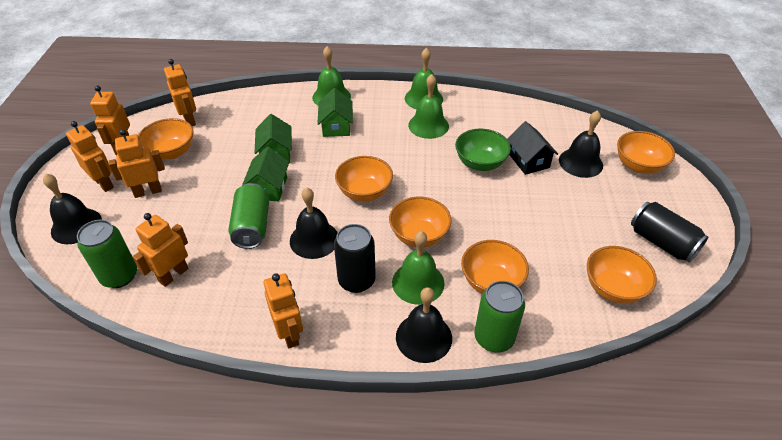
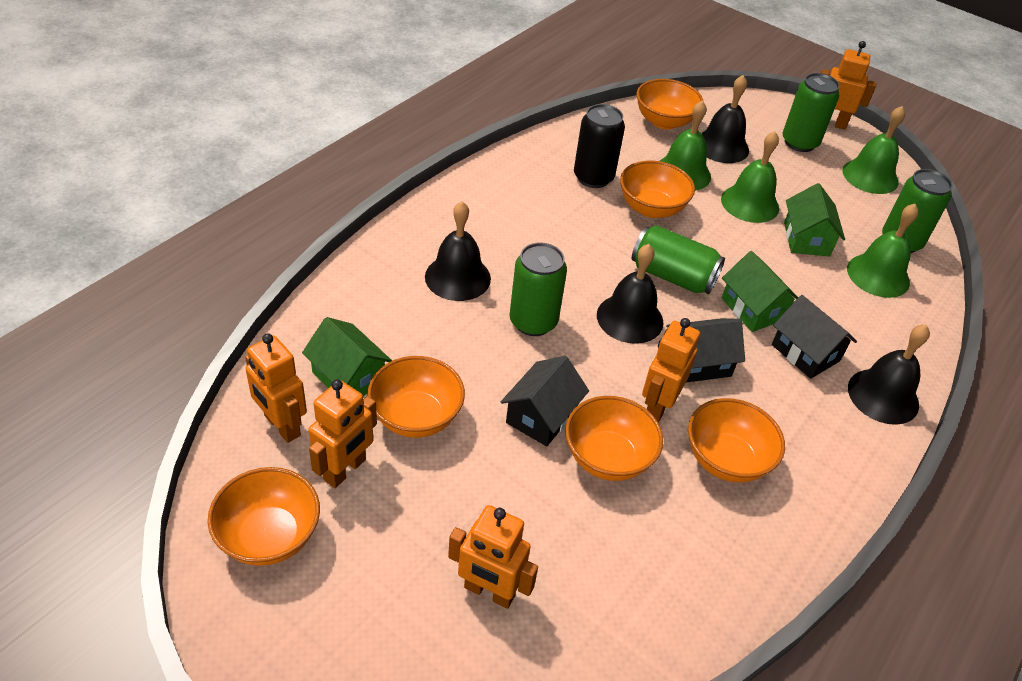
black can: [334,224,376,293] [631,202,708,262] = 2 -> [574,104,625,188] = 1
black house: [507,121,558,175] = 1 -> [501,356,589,446] [666,318,745,383] [772,295,857,379] = 3
green bowl: [455,129,511,171] = 1 -> none = 0
green can: [77,220,137,288] [228,183,269,249] [474,281,525,353] = 3 -> [510,242,567,336] [632,225,725,294] [782,73,840,152] [882,169,953,253] = 4
orange robot: [66,121,114,192] [90,85,130,155] [108,129,165,198] [133,213,189,287] [164,59,196,126] [264,273,303,348] = 6 -> [245,333,307,443] [308,379,377,488] [448,505,538,609] [642,318,700,422] [821,41,877,130] = 5

